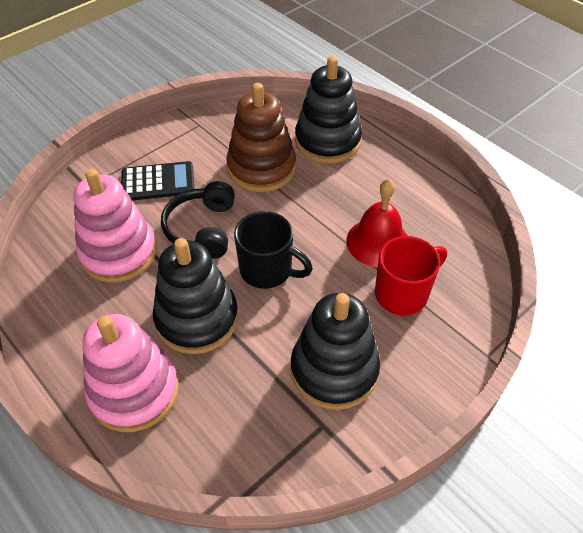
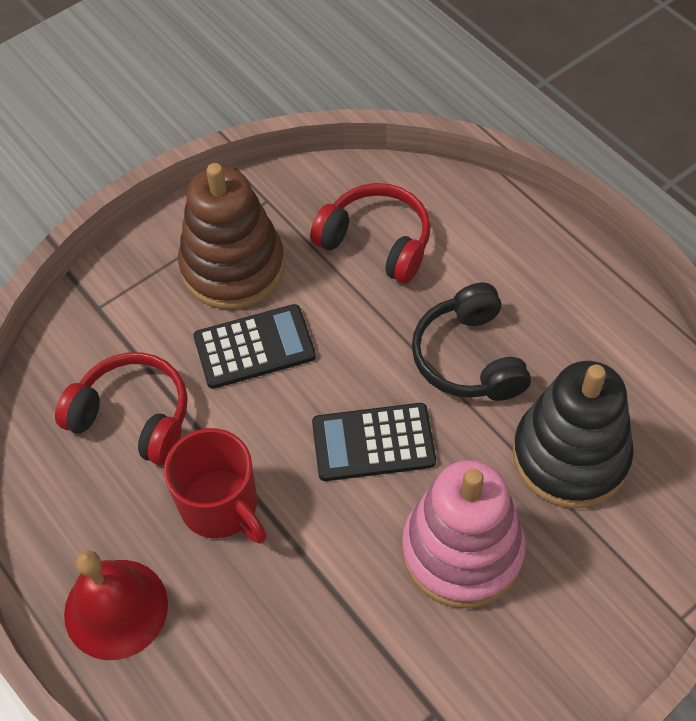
black calculator: [121,161,195,201] = 1 -> [194,304,316,389] [312,403,436,481] = 2
black mug: [234,211,313,289] = 1 -> none = 0
black stacking toy: [153,238,238,354] [291,293,380,410] [295,56,362,164] = 3 -> [513,361,634,508] = 1
pink stacking toy: [74,169,157,283] [82,314,179,432] = 2 -> [402,460,526,608] = 1
red headphones: none = 0 -> [55,352,188,465] [310,183,431,283] = 2

